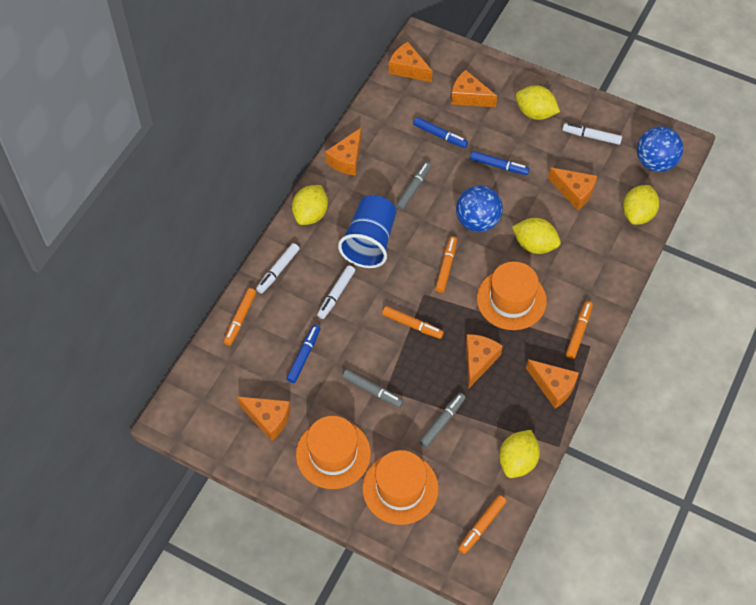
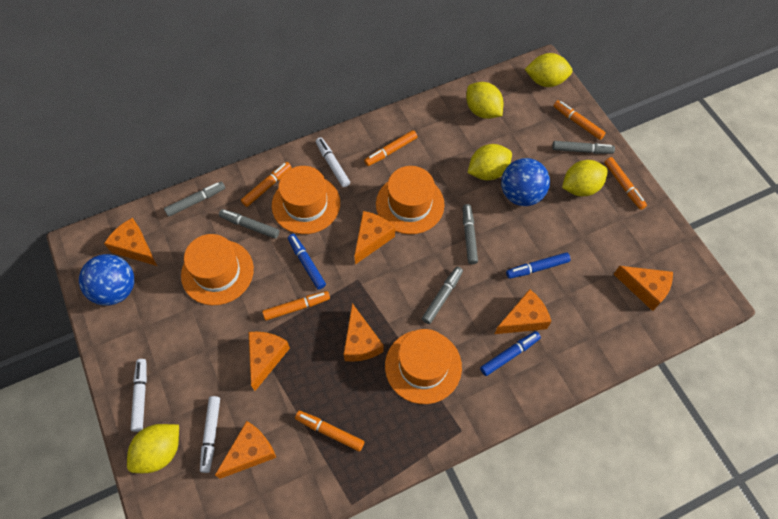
blue cup: [338,195,396,268] = 1 -> none = 0
grey marker: [342,369,404,408] [396,162,431,211] [419,393,466,448] = 3 -> [164,182,225,217] [219,209,279,239] [422,267,463,324] [463,204,478,264] [552,141,615,154] = 5
orange hat: [296,416,371,489] [362,450,439,525] [477,261,547,330] = 3 -> [181,234,254,305] [272,166,340,234] [376,166,445,234] [385,329,462,404] = 4
orange marker: [224,288,256,346] [382,306,444,339] [435,236,457,293] [458,495,507,554] [566,301,593,359] = 5 -> [241,162,291,207] [262,291,330,321] [295,411,364,452] [364,130,417,166] [554,100,606,140] [604,157,647,210] = 6

